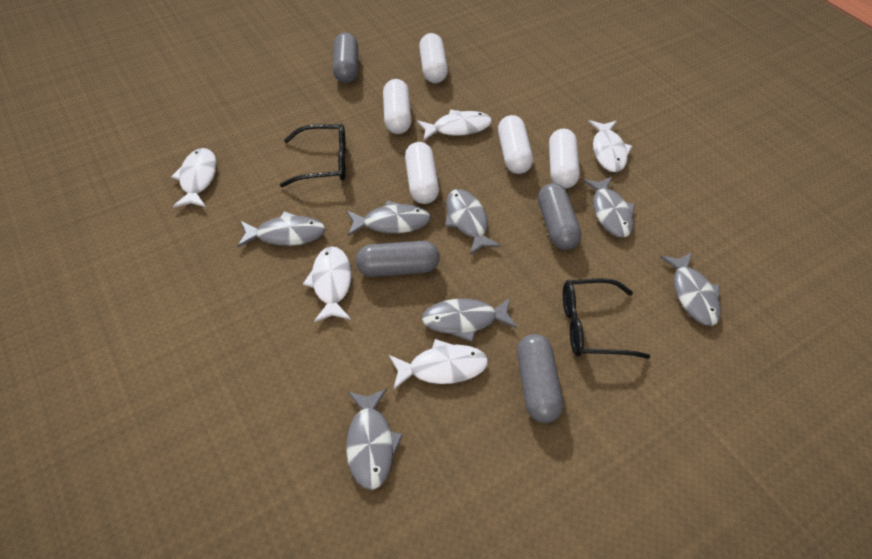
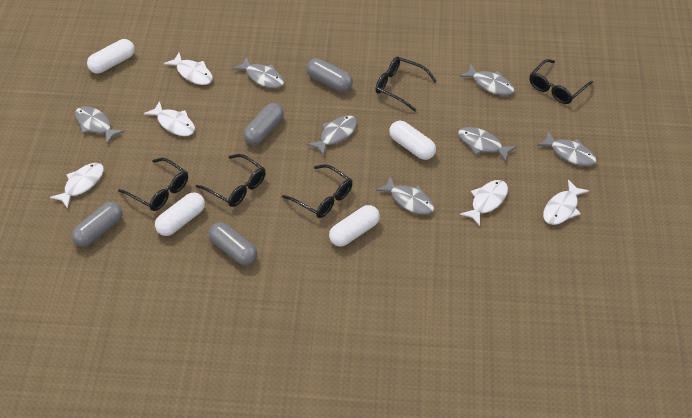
black glasses: [280,124,346,187] [563,278,650,359] = 2 -> [118,158,188,211] [196,154,266,207] [282,164,353,218] [375,57,437,112] [529,59,593,104] = 5
white capsule: [383,79,412,134] [405,142,439,204] [419,33,448,83] [498,115,533,174] [549,129,580,188] = 5 -> [87,39,135,73] [155,192,205,236] [329,205,380,247] [389,121,436,160] = 4

